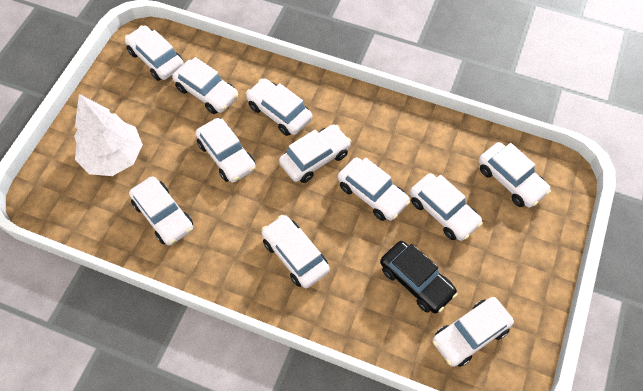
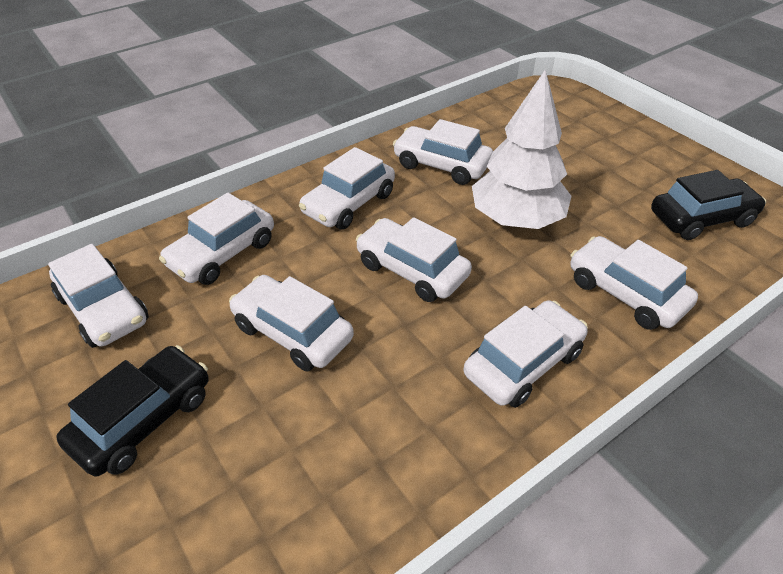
black car: [380,241,458,313] = 1 -> [56,345,208,477] [651,170,766,240] = 2
white car: [125,25,184,81] [129,176,193,246] [172,57,238,114] [195,118,256,183] [246,78,312,136] [262,215,330,288] [279,124,351,183] [338,157,410,221] [410,173,483,241] [433,297,514,367] [479,142,551,208] = 11 -> [48,244,149,348] [159,193,274,285] [229,275,354,371] [299,147,395,229] [356,217,472,302] [393,119,493,185] [463,300,588,408] [570,236,698,330] = 8

